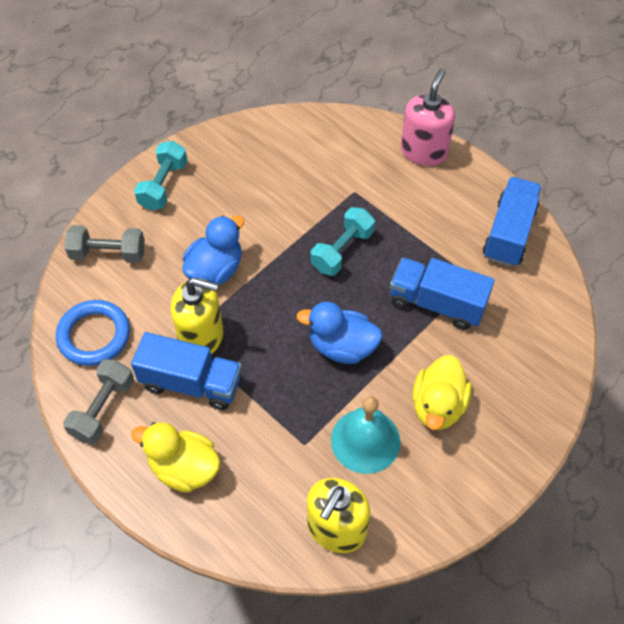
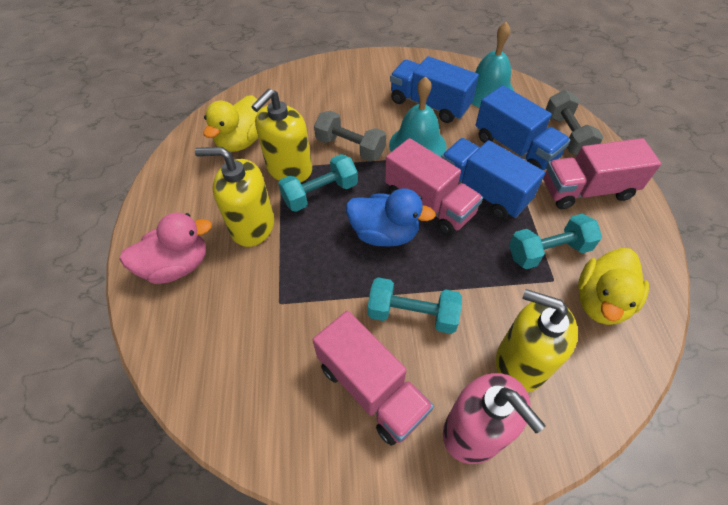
blue duck: [182,216,244,285] [297,302,383,364] = 2 -> [346,188,436,247] = 1
blue ring: [56,300,130,366] = 1 -> none = 0
pink duck: none = 0 -> [120,212,212,284] = 1
pink truck: none = 0 -> [313,311,434,446] [385,138,483,235] [543,138,661,209] = 3
turquoise bell: [331,397,400,474] = 1 -> [389,77,447,157] [471,22,515,107] = 2
turquoise dumbbell: [134,141,188,210] [311,207,375,276] = 2 -> [278,154,358,212] [367,277,462,334] [509,214,602,269] = 3
yellow soap dispenser: [171,278,223,354] [307,478,370,553] = 2 -> [195,147,274,247] [251,89,312,183] [496,289,578,393] = 3

